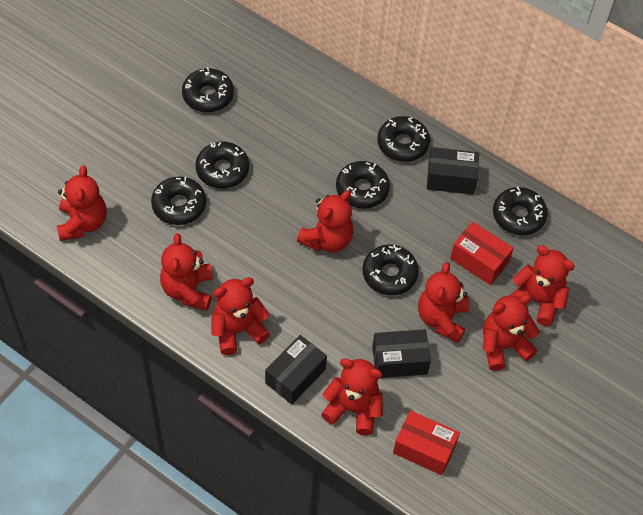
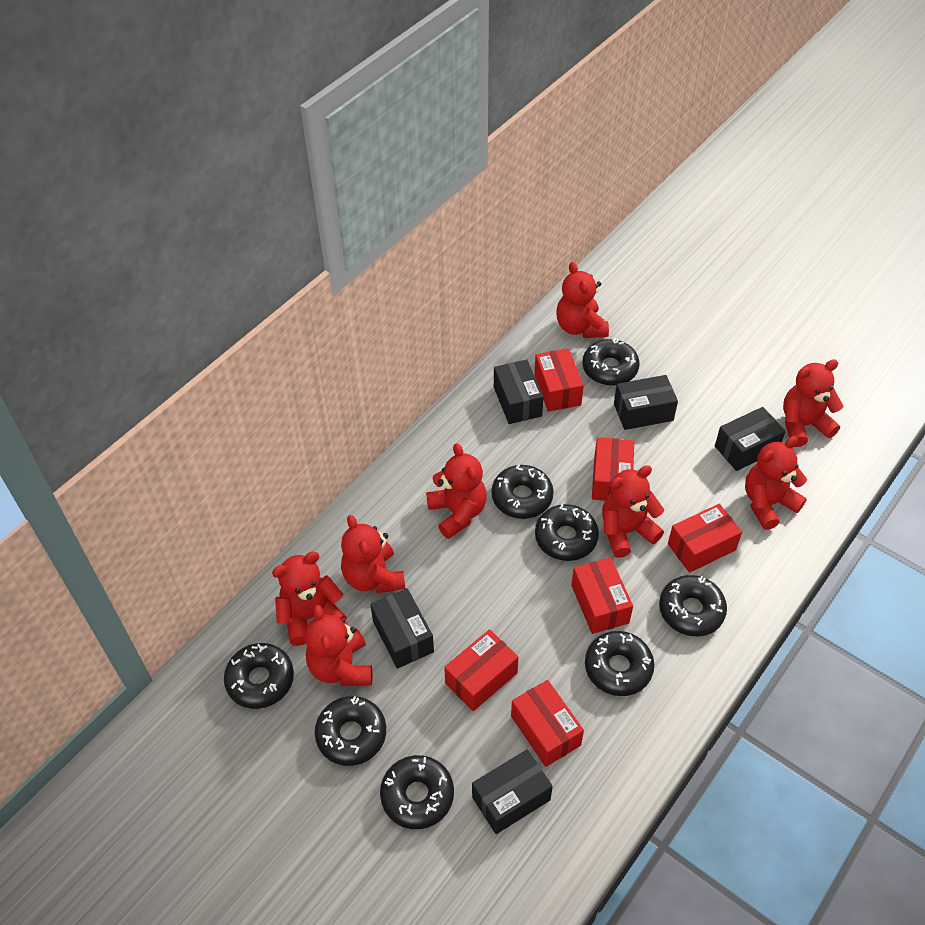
black box: [265,335,327,404] [372,329,431,378] [427,147,479,195] = 3 -> [370,588,434,669] [472,749,553,834] [494,360,543,424] [614,375,678,430] [715,407,786,471] = 5
black donut: [151,176,206,225] [182,67,234,112] [195,142,249,188] [336,161,390,209] [362,245,419,295] [377,116,430,162] [493,187,548,235] = 7 -> [224,643,294,709] [315,696,386,766] [380,755,454,829] [492,464,554,519] [535,504,599,561] [582,338,639,386] [585,631,655,696] [659,575,727,636] = 8
red box: [393,410,460,475] [450,222,514,285] = 2 -> [444,629,518,711] [511,680,584,767] [534,348,584,412] [571,557,633,634] [592,437,634,501] [668,504,742,573] = 6

